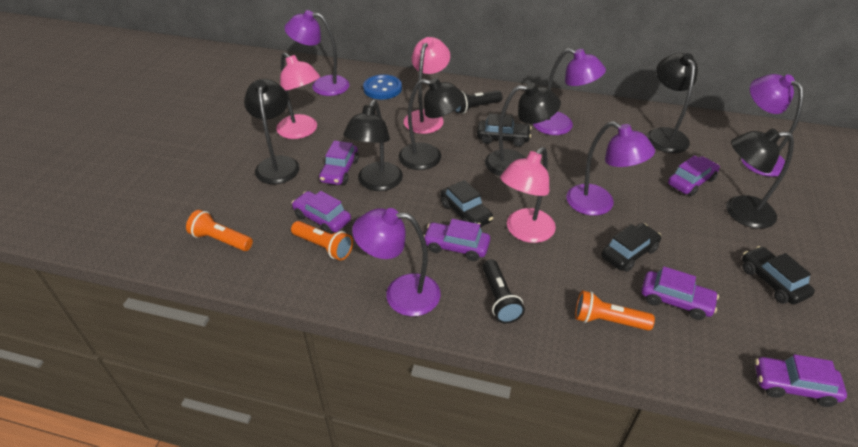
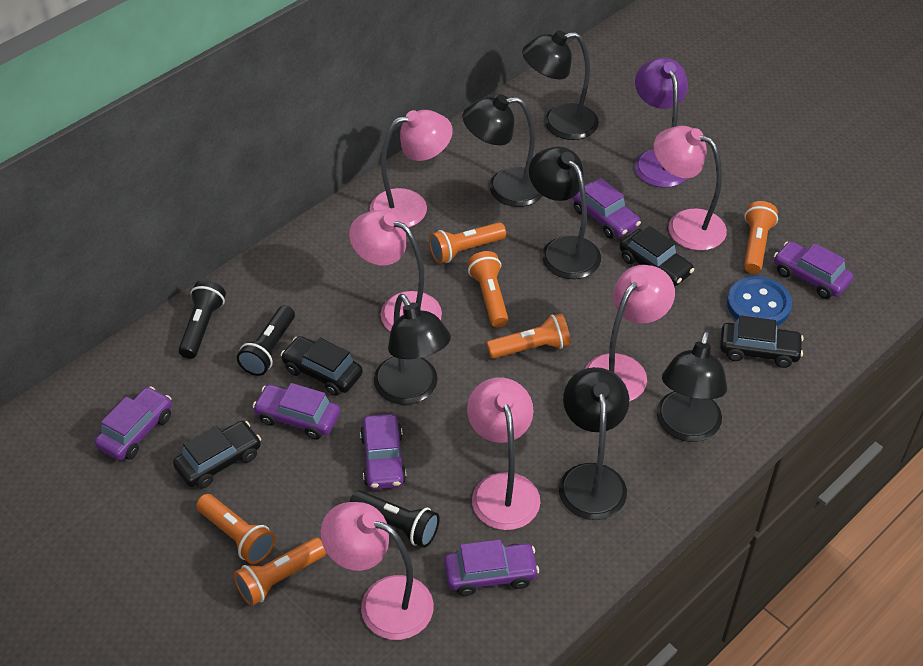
black flashlight: [455,91,502,114] [482,259,525,324] = 2 -> [178,280,226,359] [237,305,295,376] [350,490,440,548] = 3
orange flashlight: [186,210,253,251] [291,221,353,260] [575,290,655,330] = 3 -> [196,494,275,564] [233,538,326,606] [429,222,506,264] [467,251,508,327] [486,313,571,359] [744,201,778,274] = 6
pink lamp: [276,52,320,139] [404,37,450,134] [500,147,556,243] = 3 -> [321,502,434,640] [349,210,442,332] [370,110,453,227] [467,377,540,530] [585,265,675,402] [654,126,727,251] = 6
purple lamp: [285,10,350,96] [352,208,441,316] [533,48,606,135] [566,121,655,216] [741,74,804,177] = 5 -> [634,57,688,188] = 1

